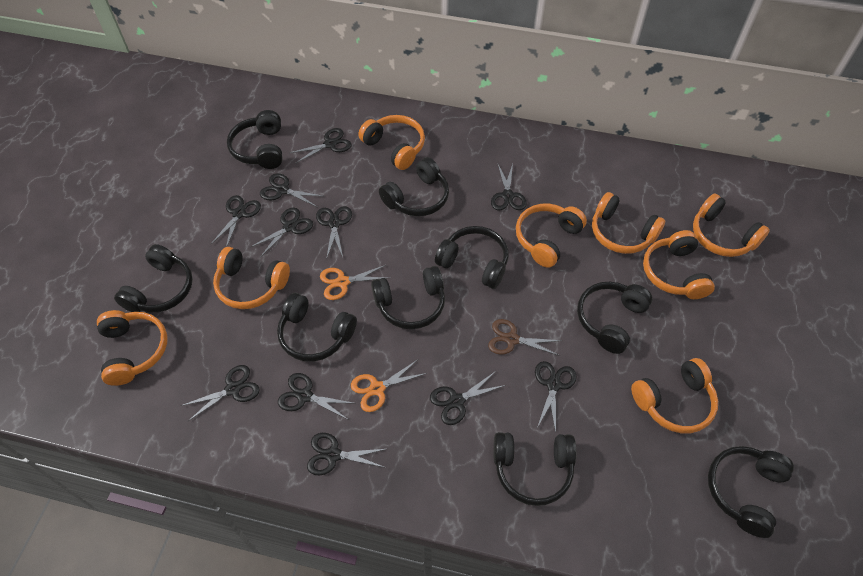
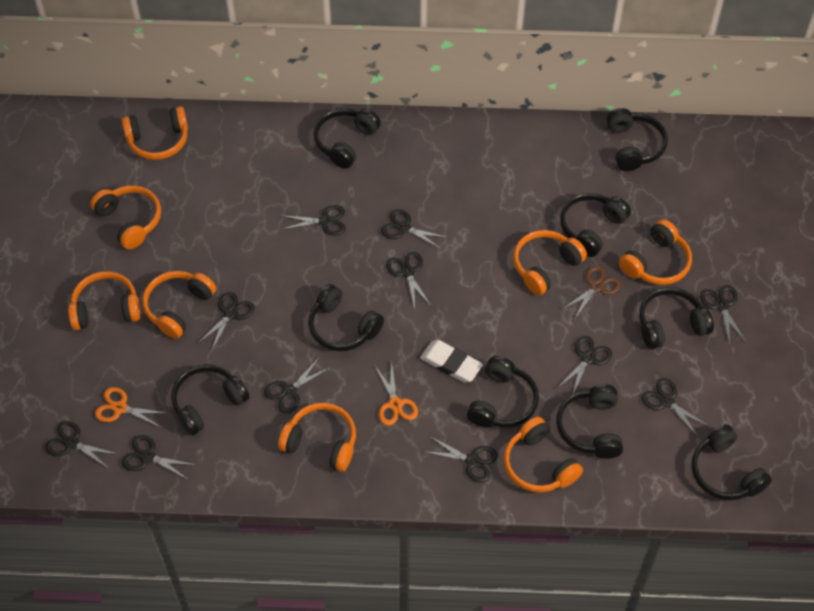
white eraser: none = 0 -> [420,340,483,383] = 1

